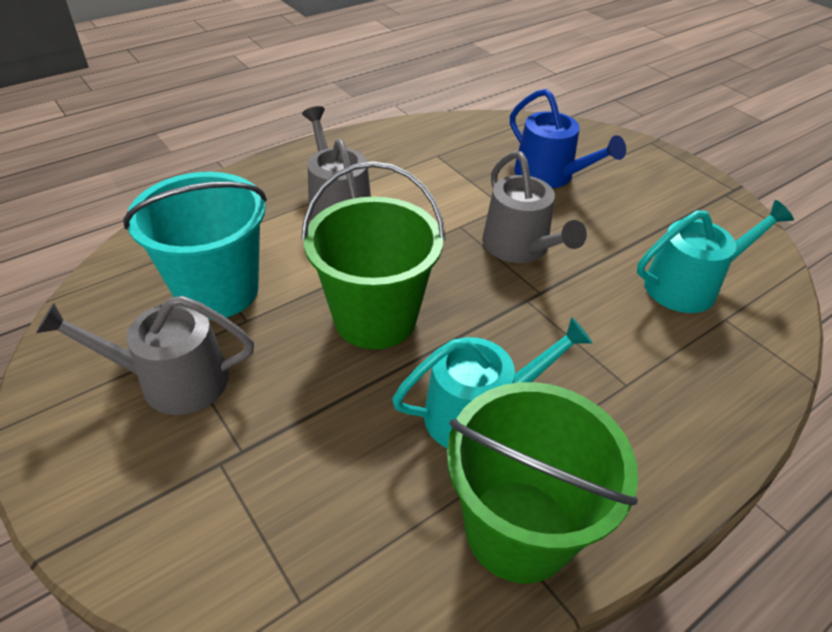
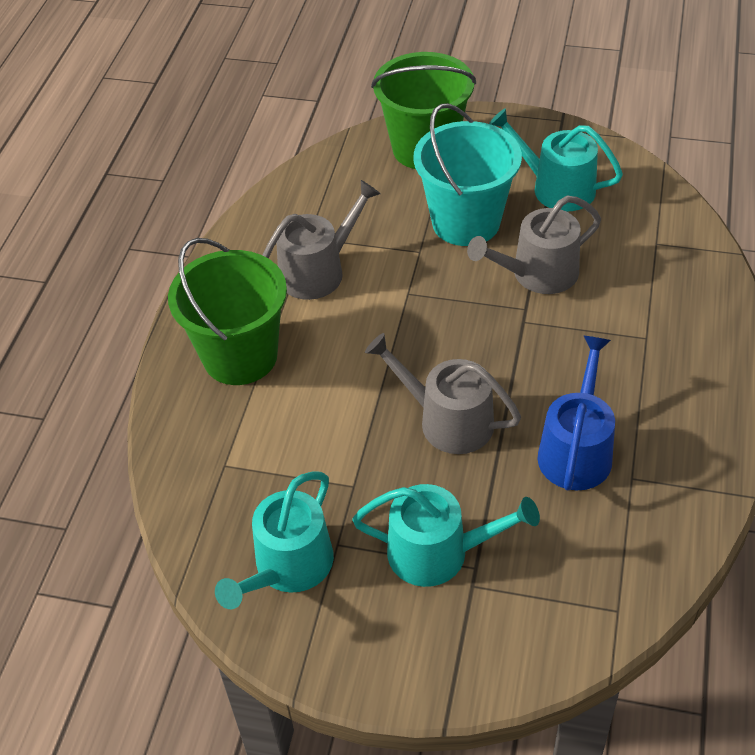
turquoise watering can: [392,317,593,448] [637,200,794,313] = 2 -> [215,471,334,609] [352,484,540,587] [489,108,623,212] = 3

